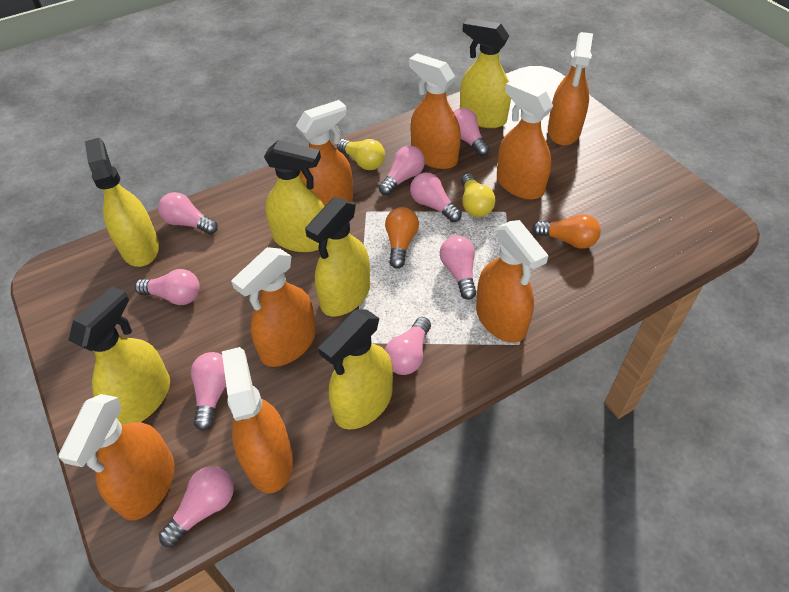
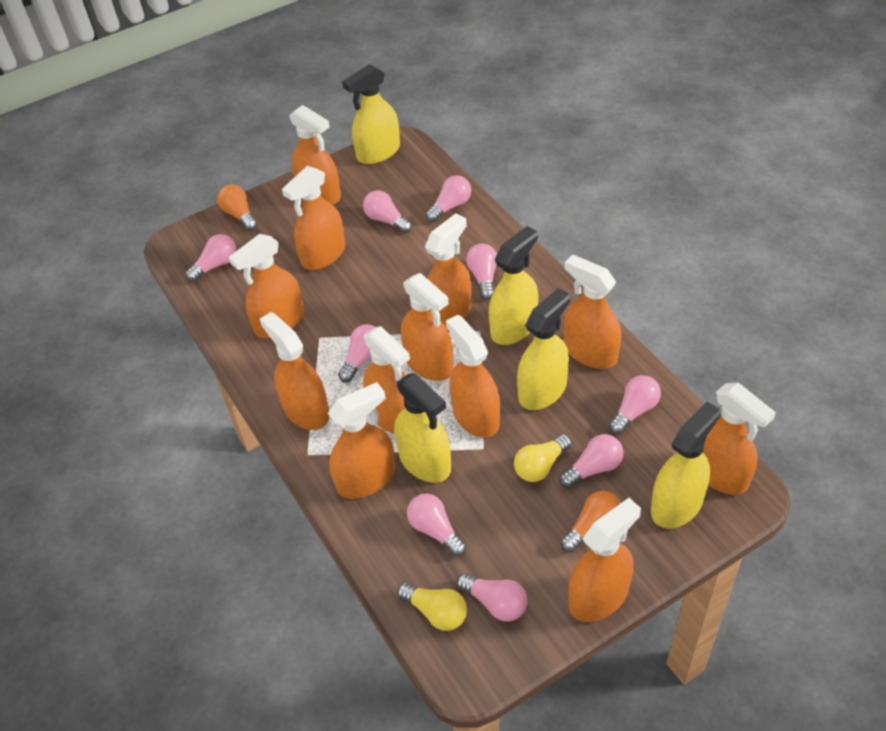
orange spray bottle: [58,394,174,520] [222,347,293,493] [231,247,316,367] [296,100,353,206] [409,53,461,169] [476,220,549,343] [497,79,553,200] [548,32,593,146] = 8 -> [229,234,304,338] [260,312,330,430] [282,166,345,270] [289,105,341,205] [328,382,395,499] [363,326,410,434] [401,273,453,381] [425,213,472,330] [446,315,500,438] [564,255,621,369] [568,498,641,622] [703,382,776,495] = 12
yellow spray bottle: [68,286,170,424] [85,138,159,267] [264,140,325,252] [305,197,370,317] [318,309,393,430] [460,18,511,128] = 6 -> [342,64,400,164] [394,373,451,483] [489,226,538,345] [517,288,570,410] [651,402,721,529] = 5

